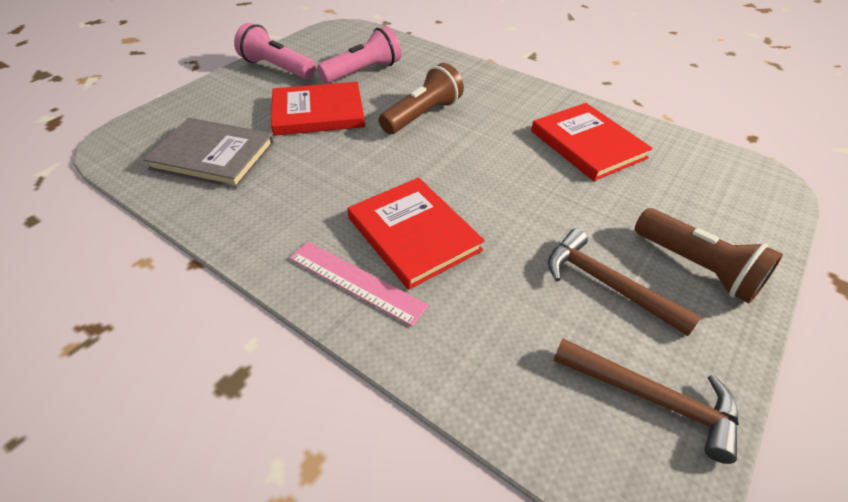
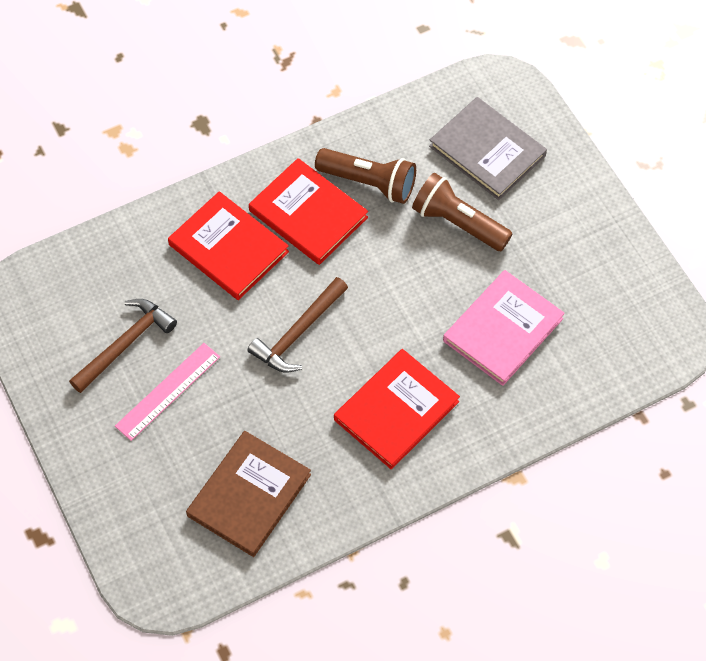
brown book: none = 0 -> [186,431,311,557] = 1
pink book: none = 0 -> [443,270,565,386] = 1
pink flashlight: [234,23,316,79] [317,26,401,83] = 2 -> none = 0

